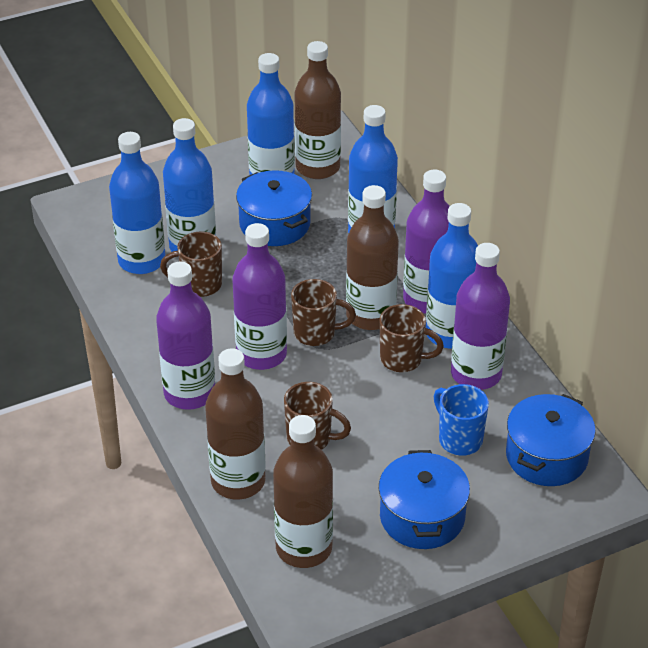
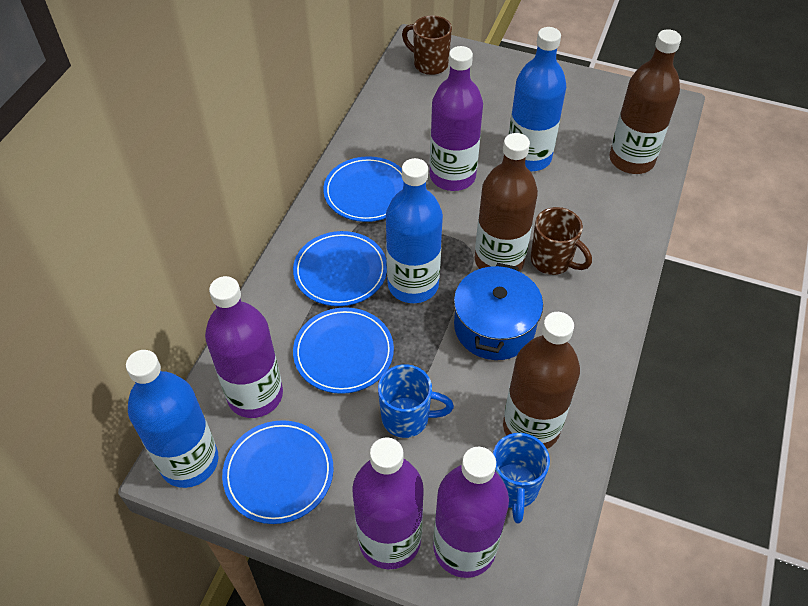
blue bottle: [109,132,165,274] [163,118,216,257] [247,53,295,175] [348,105,398,233] [426,203,478,348] = 5 -> [126,350,218,488] [386,158,443,303] [508,27,566,171] = 3
blue mug: [434,384,489,456] = 1 -> [378,364,454,438] [493,433,550,523] = 2
blue plate: none = 0 -> [222,420,334,524] [293,231,387,306] [293,307,394,394] [323,156,404,222] = 4
blue pot: [236,170,312,246] [379,450,470,549] [506,394,596,486] = 3 -> [454,263,543,360] = 1
brown bottle: [205,348,266,500] [273,415,333,568] [294,41,341,179] [346,185,399,330] = 4 -> [474,133,538,272] [503,312,580,449] [610,29,681,174] = 3
brown mug: [160,231,222,297] [284,382,351,450] [291,279,356,346] [379,304,444,372] = 4 -> [402,15,452,75] [531,207,592,275] = 2

